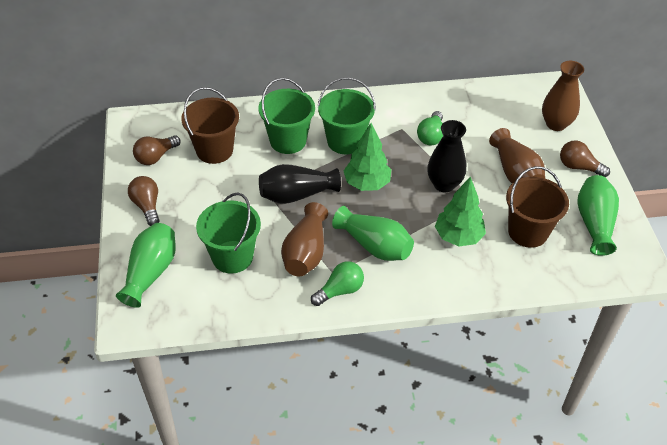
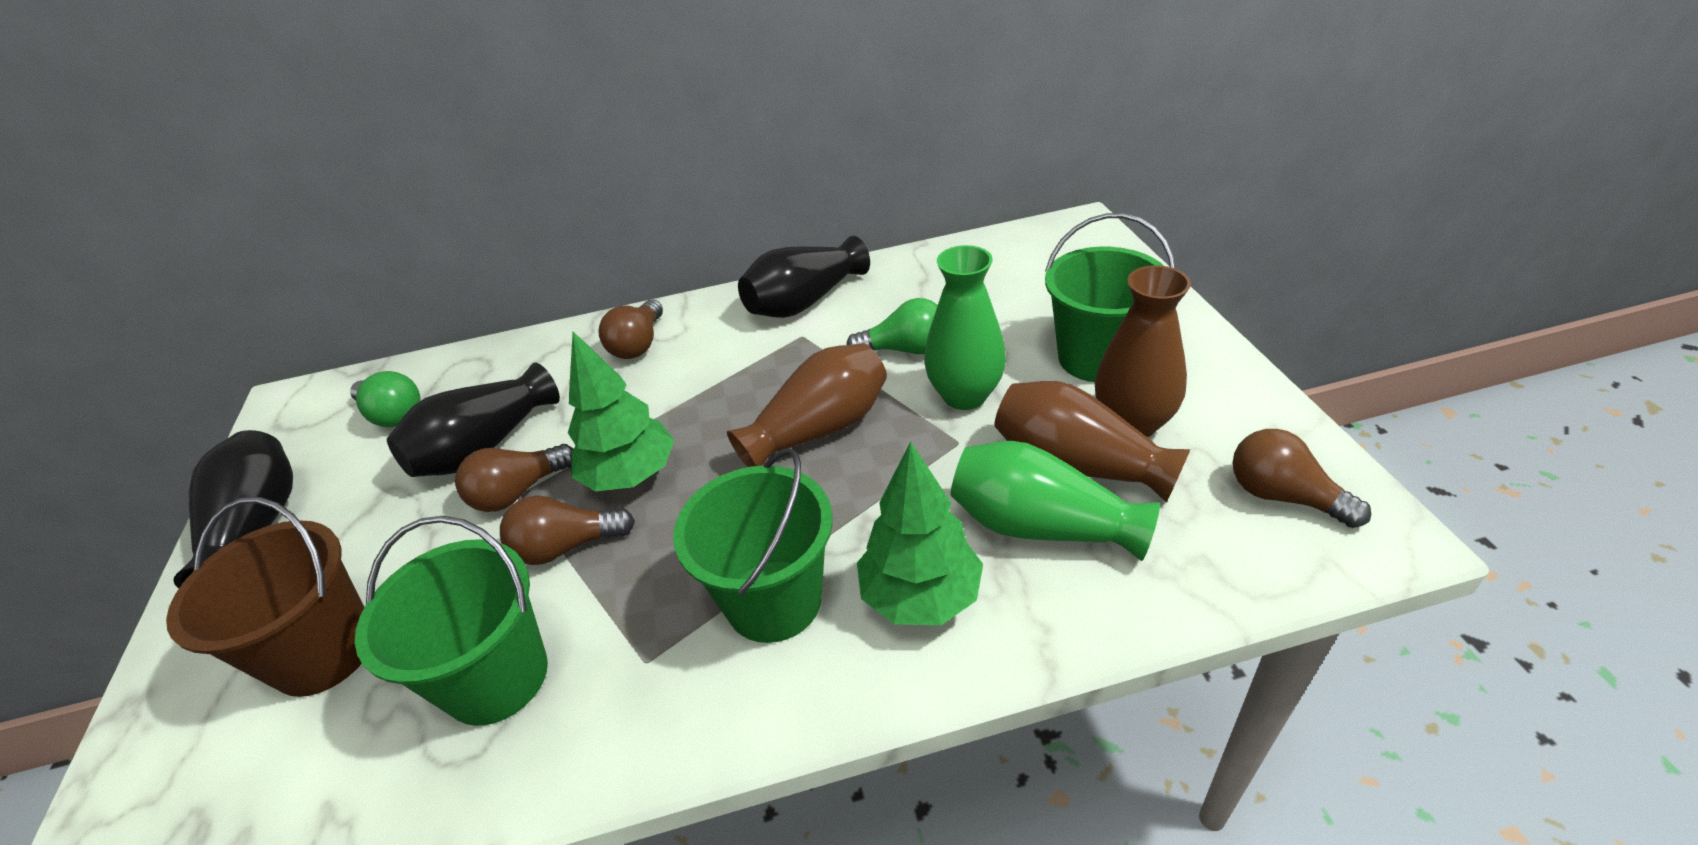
black vase: [259,164,341,204] [427,120,466,192] = 2 -> [173,430,293,588] [387,362,560,477] [738,236,870,318] = 3
brown bucket: [181,87,239,164] [506,166,569,248] = 2 -> [166,497,364,697] = 1
brown light bulb: [128,176,159,226] [133,135,181,165] [560,140,610,177] = 3 -> [455,444,573,512] [500,495,635,565] [598,299,663,359] [1233,429,1371,528] = 4
green vase: [116,223,176,308] [332,206,414,261] [577,175,619,256] = 3 -> [924,245,1006,410] [951,441,1160,561] = 2

